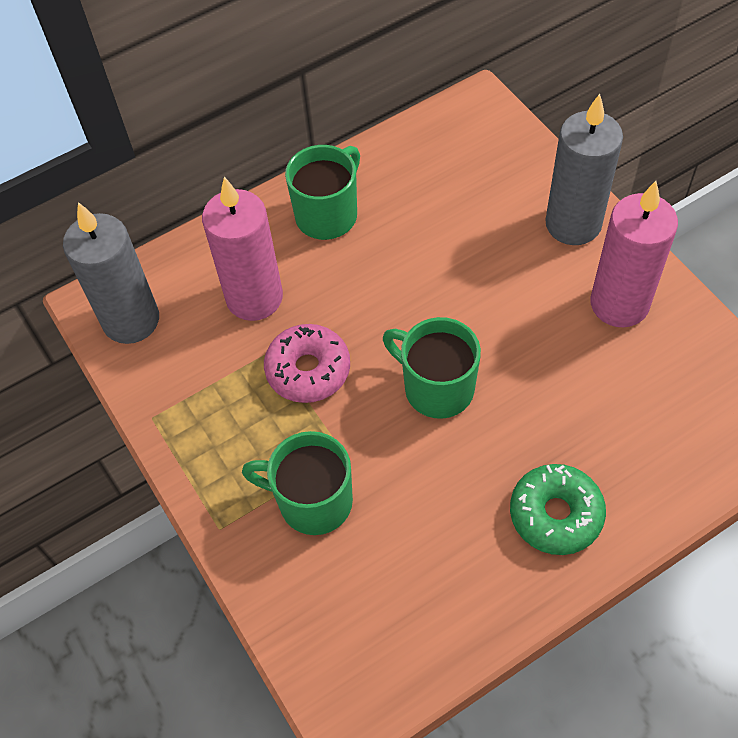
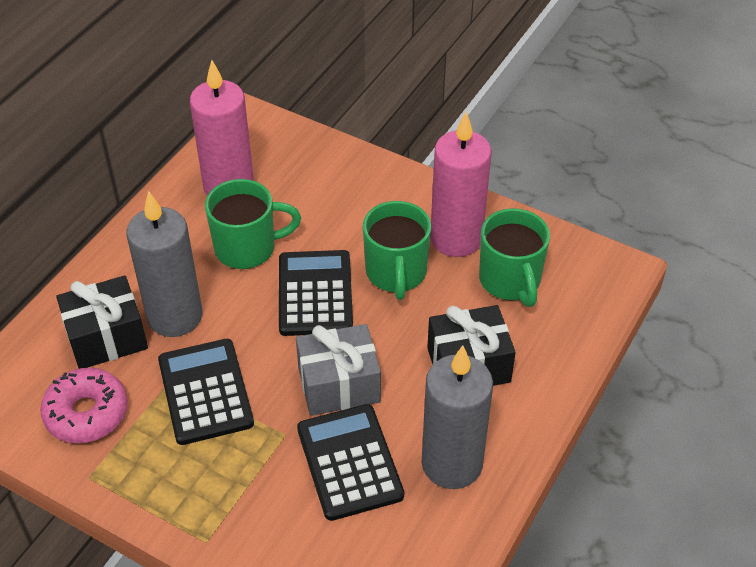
black calculator: none = 0 -> [158,339,254,445] [279,250,353,336] [297,404,404,521] = 3
black gift: none = 0 -> [56,275,148,369] [427,305,516,386] = 2
green donut: [510,464,606,555] = 1 -> none = 0
grey gift: none = 0 -> [296,324,381,416] = 1

